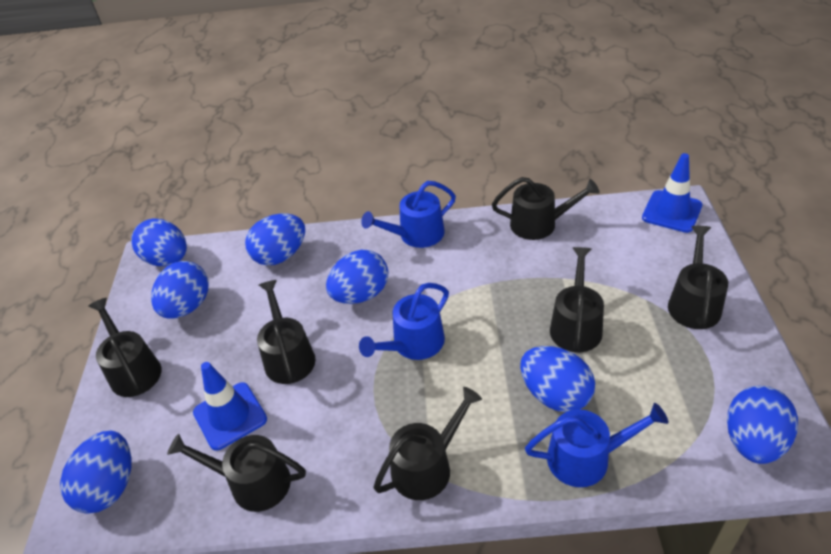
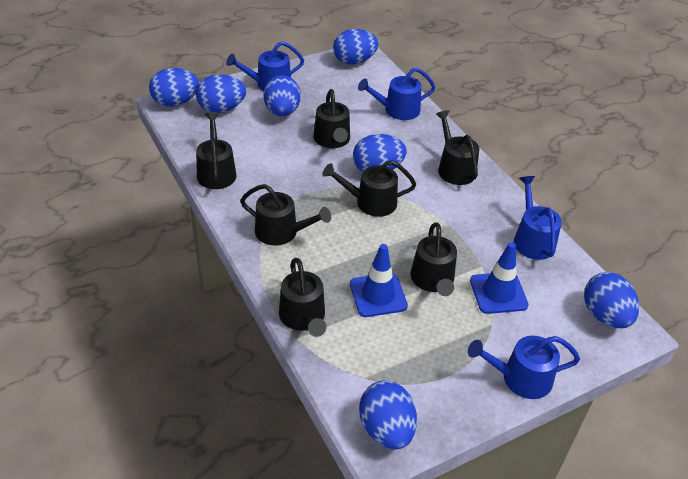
blue watering can: [359,283,449,360] [361,181,456,248] [525,403,668,487] = 3 -> [226,41,304,91] [358,67,435,120] [468,336,580,399] [514,176,562,260] = 4

